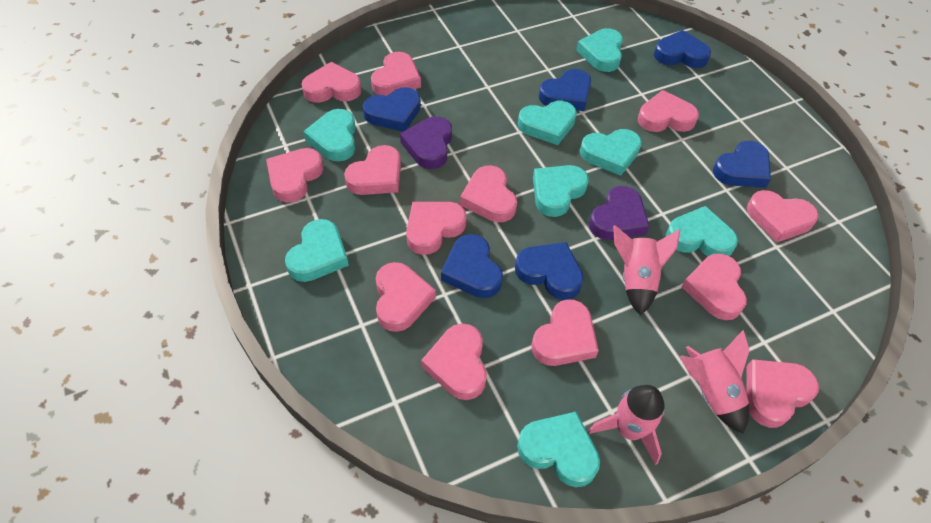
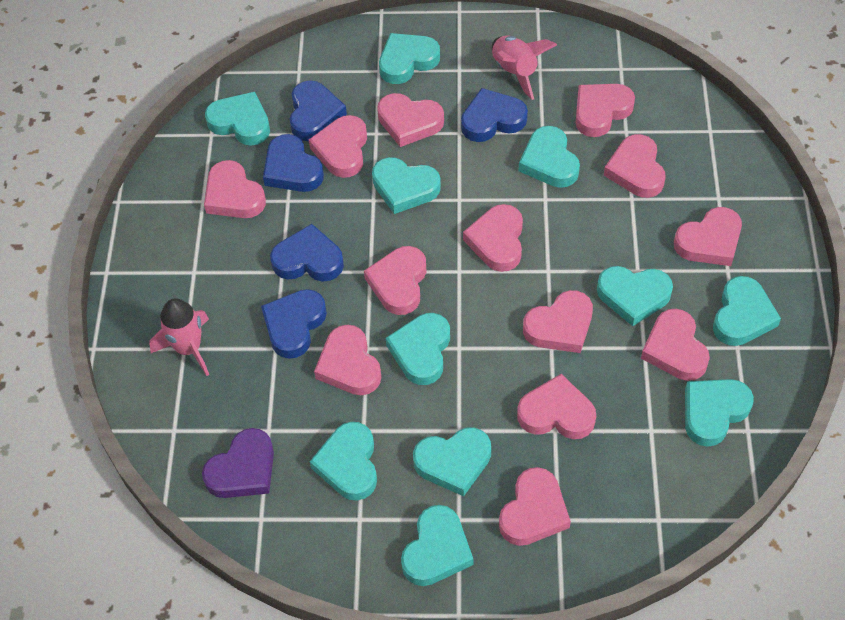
blue heart: [363,87,421,132] [441,234,503,298] [515,242,584,300] [539,69,591,111] [654,30,711,68] [713,141,771,188] = 6 -> [261,289,327,359] [263,134,324,192] [270,224,344,282] [290,80,347,141] [461,88,528,142] = 5
pink rocket: [588,385,665,465] [613,225,680,315] [680,330,749,433] = 3 -> [149,298,209,376] [492,35,557,100] = 2
purple heart: [400,116,452,169] [589,186,649,240] = 2 -> [202,428,274,498] = 1
turquoise heart: [285,219,349,282] [303,109,356,161] [517,412,600,487] [518,101,577,145] [533,165,589,217] [576,28,623,72] [580,129,642,176] [666,206,738,256] = 8 -> [205,92,270,146] [310,422,377,501] [372,157,441,214] [379,33,440,84] [386,313,450,385] [401,505,473,586] [413,427,491,496] [519,126,580,188] [597,266,673,326] [685,379,754,447] [713,276,781,346] = 11

